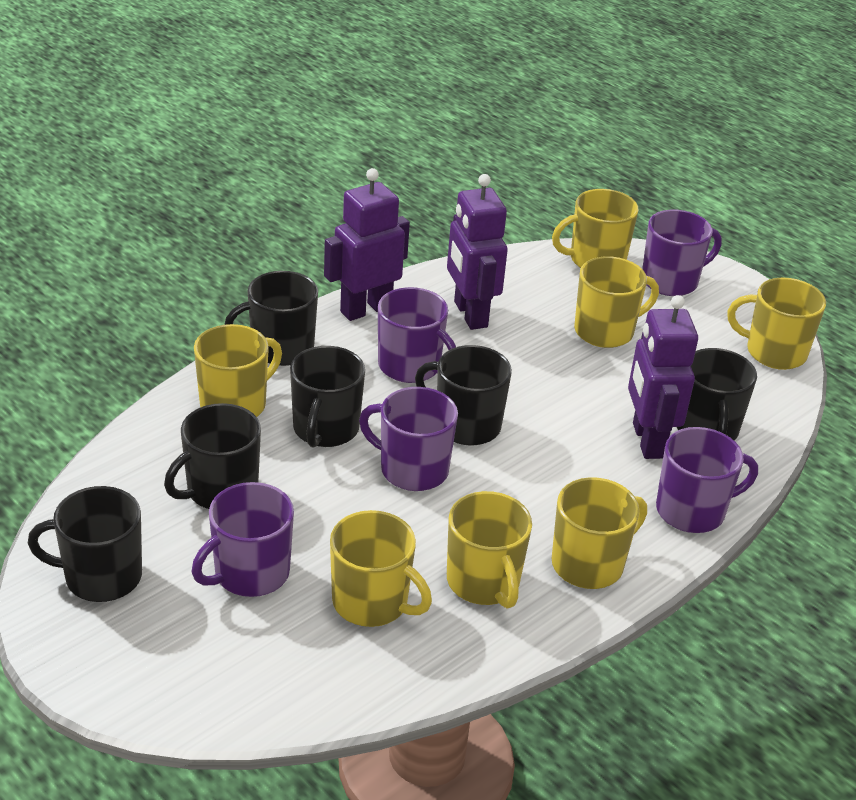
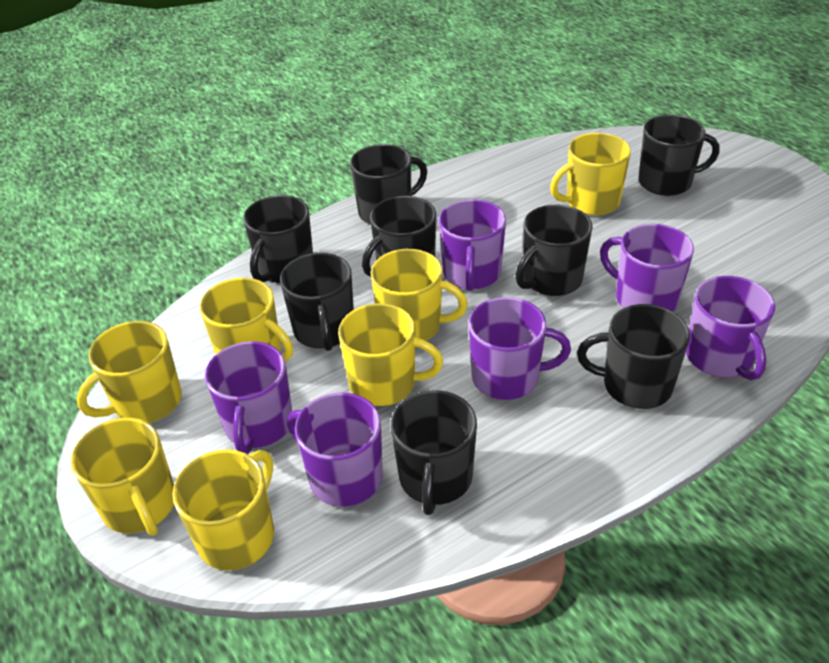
black mug: [28,486,142,602] [164,403,261,509] [224,271,318,366] [290,346,365,448] [415,345,512,446] [677,348,757,440] = 6 -> [243,195,313,283] [280,253,354,351] [350,144,427,225] [362,196,436,277] [391,390,477,515] [515,205,593,296] [577,304,690,409] [638,115,720,196] = 8
purple mug: [192,482,294,597] [359,387,458,491] [378,287,456,383] [642,210,722,296] [656,427,758,533] = 5 -> [205,341,292,454] [287,393,383,507] [439,199,506,291] [469,297,571,400] [600,224,694,311] [686,276,775,380] = 6
purple robot: [324,168,410,321] [447,174,508,330] [628,295,698,459] = 3 -> none = 0

